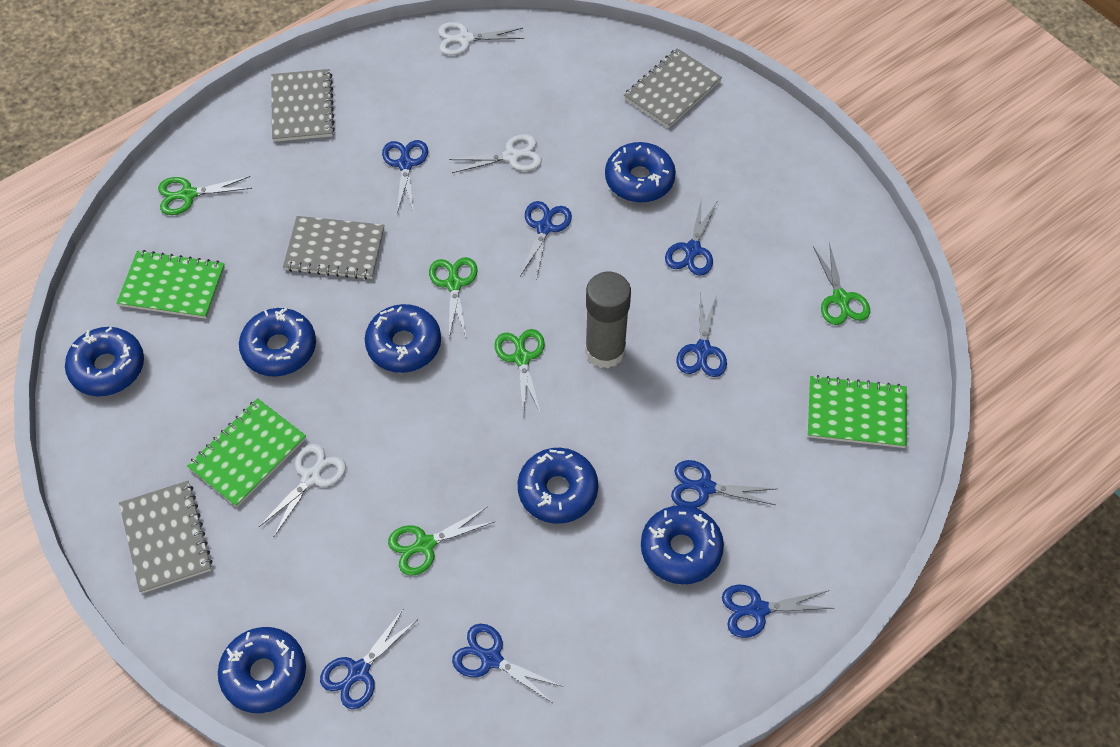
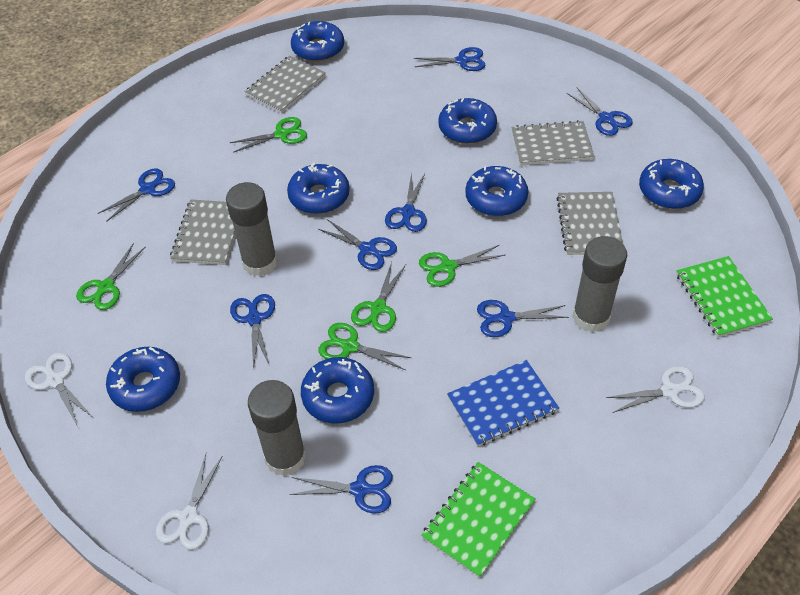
blue notebook: none = 0 -> [447,360,559,447] = 1
green notebook: [116,250,225,319] [187,398,306,507] [807,375,907,448] = 3 -> [421,462,535,578] [676,256,773,337] = 2
grey glue stick: [585,272,631,368] = 1 -> [226,182,278,276] [248,380,306,476] [572,236,627,332] = 3

